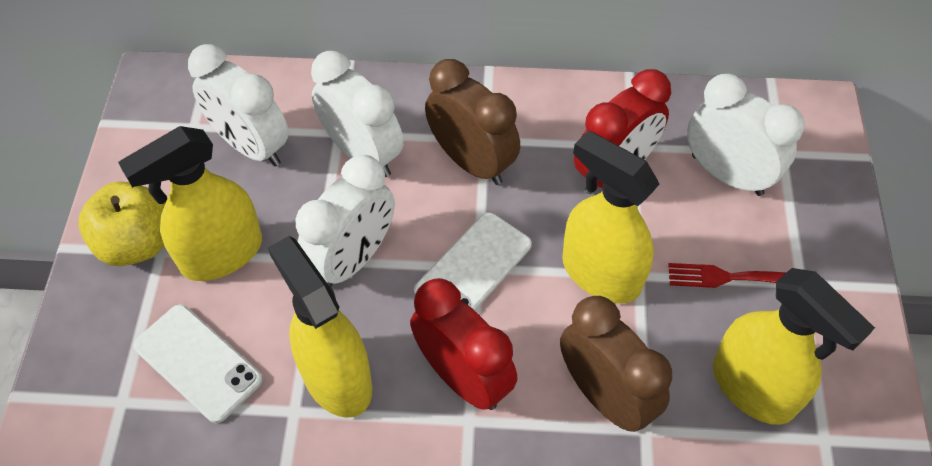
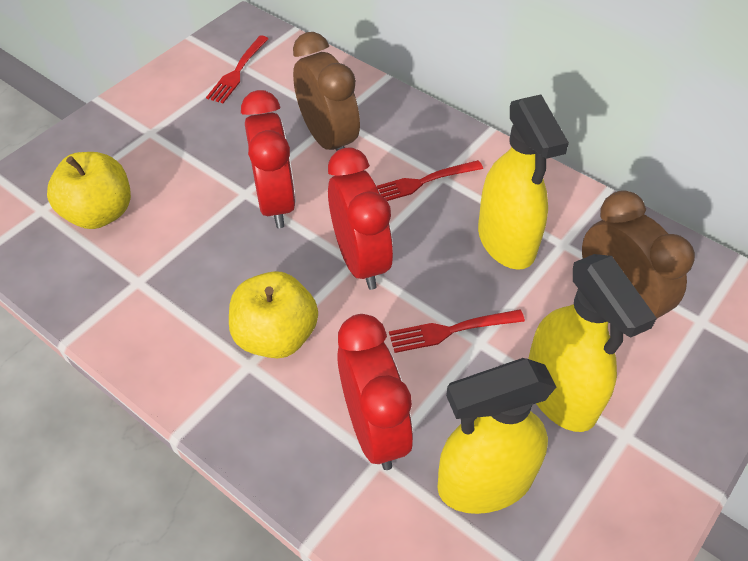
red clock: [410,278,517,410] [574,69,671,194] = 2 -> [241,90,296,228] [328,147,393,290] [337,314,413,470] = 3
red fork: [668,263,787,288] = 1 -> [206,35,269,103] [377,160,483,201] [389,310,525,353] = 3
white clock: [188,44,289,166] [296,155,395,287] [311,51,404,177] [687,74,805,196] = 4 -> none = 0
white phone: [134,304,263,423] [414,212,531,310] = 2 -> none = 0
yellow apple: [79,181,166,266] = 1 -> [47,152,131,229] [229,271,318,358] = 2
yellow spray bottle: [118,126,262,281] [268,236,372,418] [562,130,660,304] [713,268,875,425] = 4 -> [437,358,556,514] [478,94,569,270] [528,254,657,432] = 3

